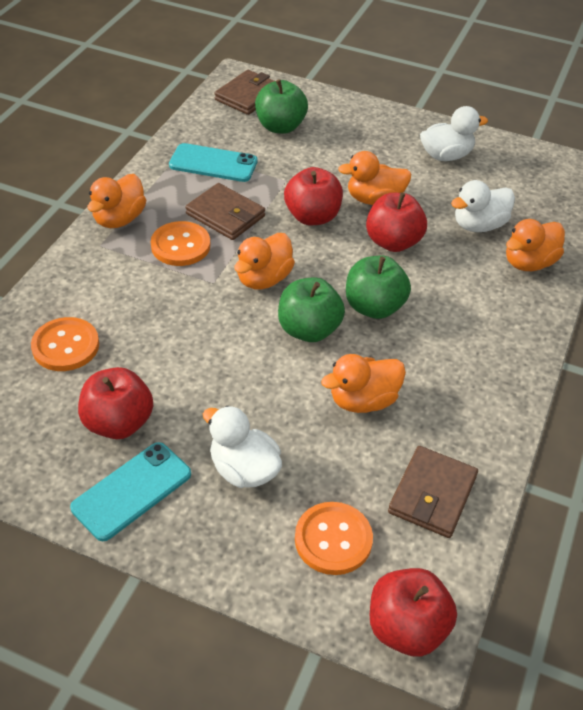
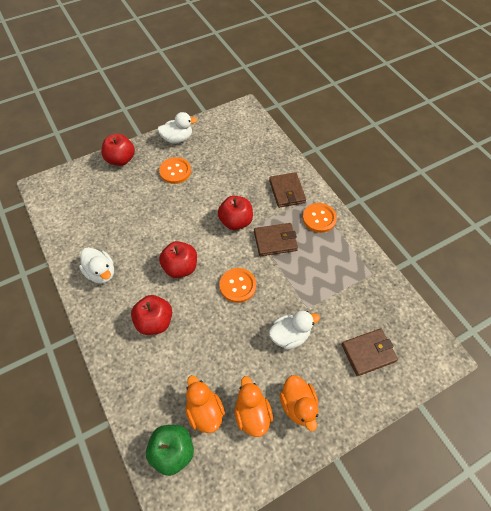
green apple: [255,79,308,134] [278,277,345,342] [346,256,411,319] = 3 -> [146,425,194,476] = 1
orange duck: [87,174,146,228] [234,233,295,290] [321,354,406,413] [338,151,411,205] [506,219,565,271] = 5 -> [185,375,225,433] [235,376,273,437] [280,375,318,431] = 3
turquoise phone: [70,442,191,541] [169,143,258,182] = 2 -> none = 0

